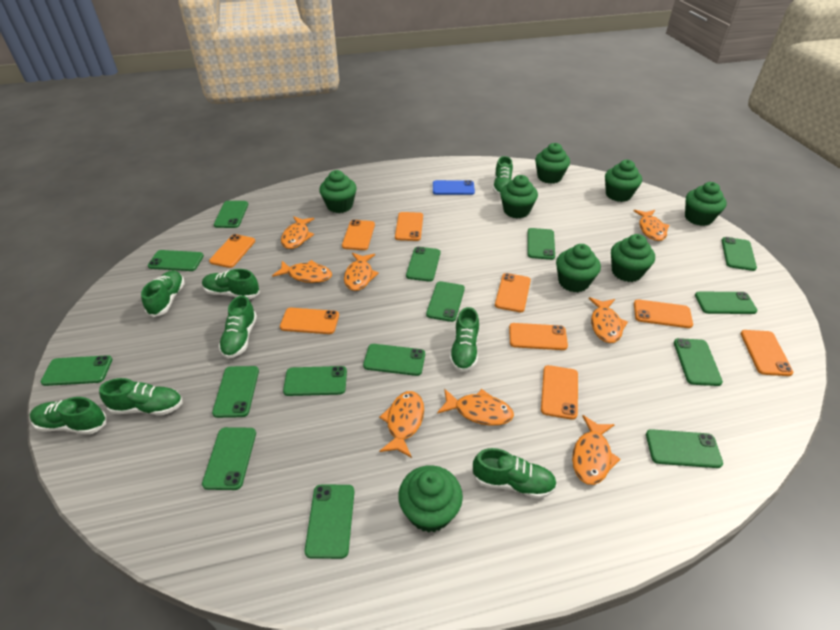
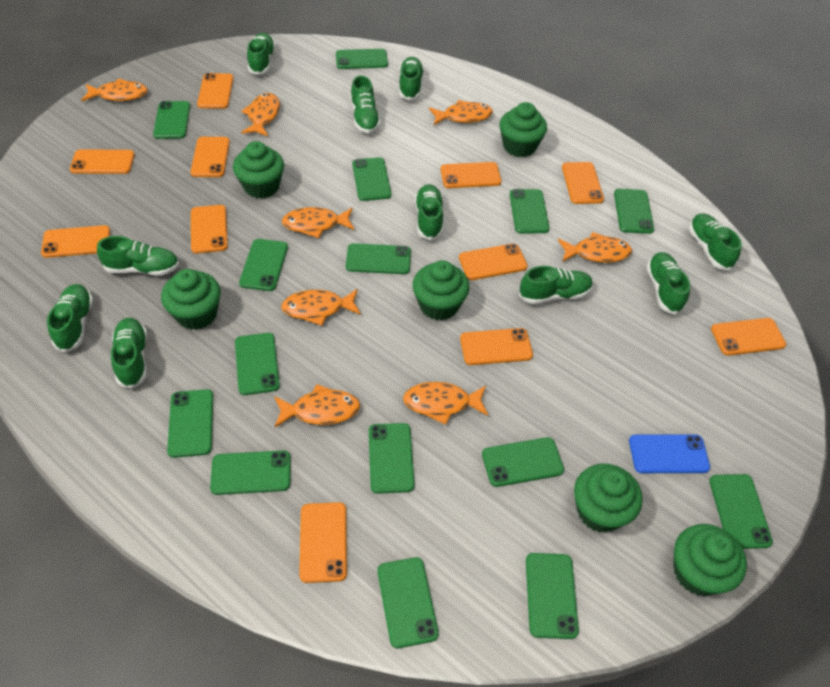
green cupcake: [319,170,357,213] [398,465,463,533] [500,175,538,218] [535,143,570,184] [556,244,601,292] [605,160,642,202] [611,234,655,282] [685,182,727,226] = 8 -> [161,269,221,330] [233,141,284,199] [413,260,469,321] [499,102,547,157] [574,464,643,532] [674,524,747,596] = 6
green shoe: [30,397,106,434] [99,378,183,415] [141,270,185,317] [202,269,260,299] [219,295,257,359] [450,307,479,372] [472,448,557,499] [493,156,513,196] = 8 -> [47,284,93,353] [97,236,179,276] [111,318,147,388] [247,33,276,75] [351,75,381,133] [399,57,424,100] [415,184,443,240] [519,266,593,304] [647,252,690,315] [689,214,742,270] = 10
orange phone: [209,234,255,268] [280,308,339,334] [342,220,375,250] [395,212,423,241] [495,273,531,312] [509,323,568,350] [541,365,578,420] [634,299,693,328] [740,330,793,376] = 9 -> [41,225,110,258] [70,149,135,174] [191,137,230,177] [191,205,228,253] [197,73,234,109] [299,502,347,583] [441,162,501,188] [459,244,528,280] [460,328,533,365] [562,162,604,204] [711,318,786,356] = 11

